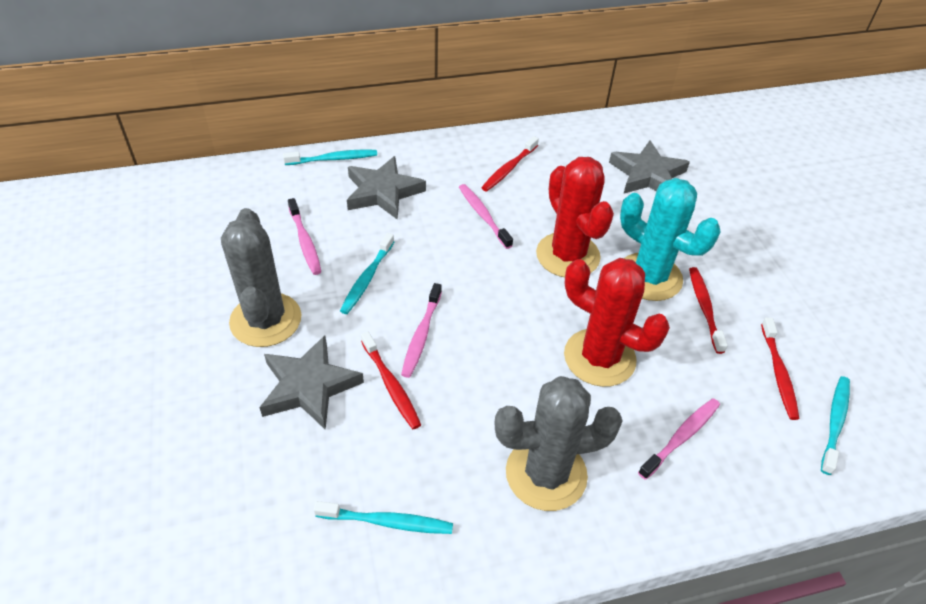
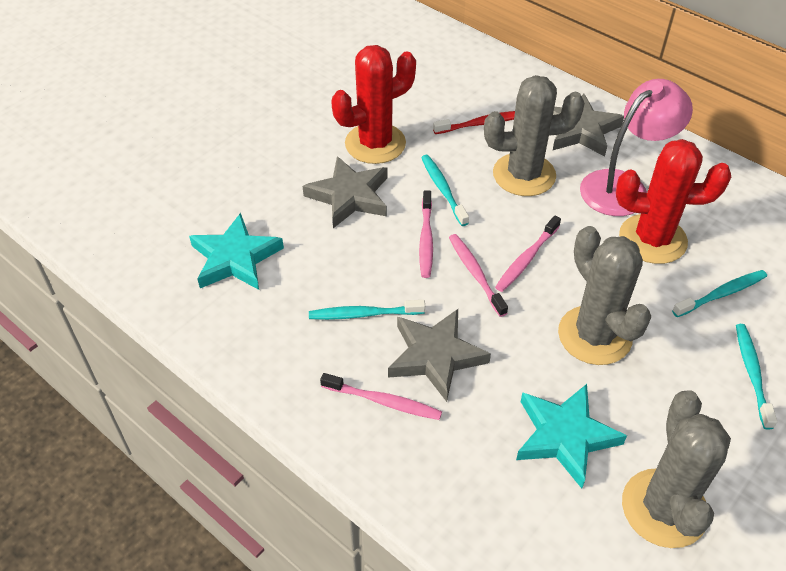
grey cactus: [221,208,301,347] [494,376,623,511] = 2 -> [484,75,585,196] [558,226,652,365] [622,390,731,548] = 3
pink lamp: none = 0 -> [580,79,693,216] = 1
red toothbrush: [361,331,421,429] [481,136,539,191] [689,267,728,354] [761,318,799,420] = 4 -> [433,111,515,134] = 1
turquoise cactus: [620,178,721,301] = 1 -> none = 0
turquoise star: none = 0 -> [189,213,284,290] [516,384,627,488] = 2

